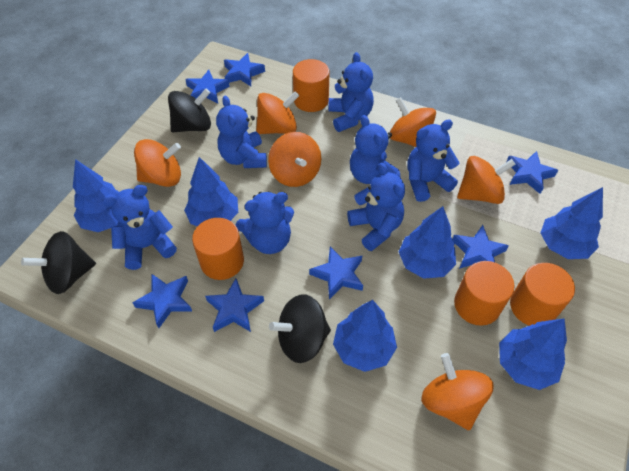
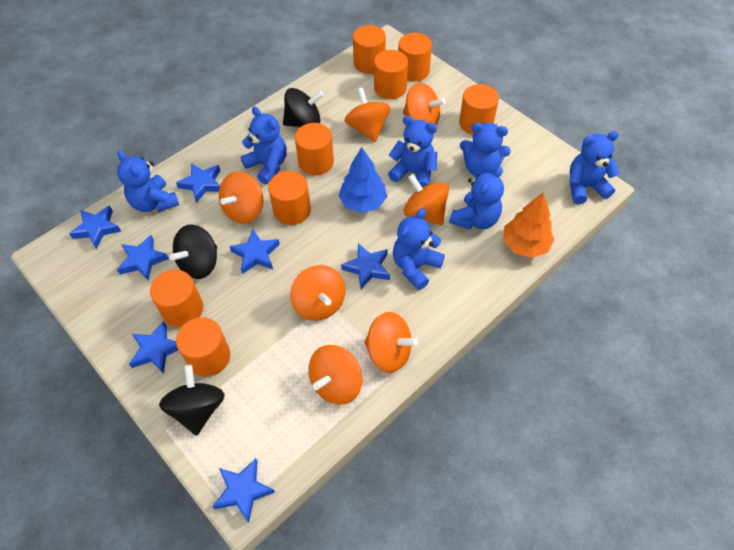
blue tree: [73,159,119,232] [184,157,238,226] [333,300,397,372] [399,206,456,279] [499,318,567,390] [540,187,603,259] = 6 -> [339,147,387,213] = 1
orange cylinder: [192,218,244,280] [293,59,330,112] [454,261,515,326] [510,263,575,326] = 4 -> [150,270,203,327] [176,317,230,377] [268,171,311,225] [295,123,334,175] [353,25,386,74] [374,50,408,99] [398,33,432,82] [459,84,499,135] = 8
orange spinning top: [134,139,181,187] [256,91,299,134] [268,132,321,187] [390,97,436,147] [421,353,494,430] [457,156,516,204] = 6 -> [219,171,263,224] [290,265,345,321] [308,345,363,405] [345,87,391,142] [364,312,418,373] [403,83,446,125] [404,174,449,225] = 7
orange tree: none = 0 -> [503,192,555,258] = 1

